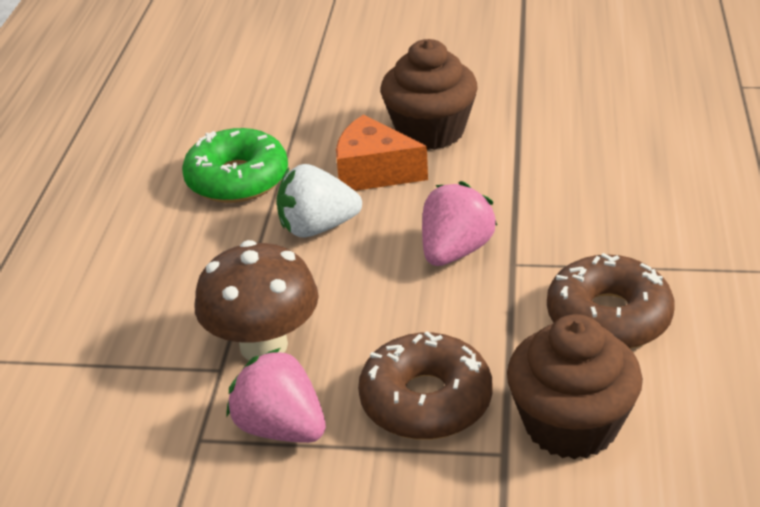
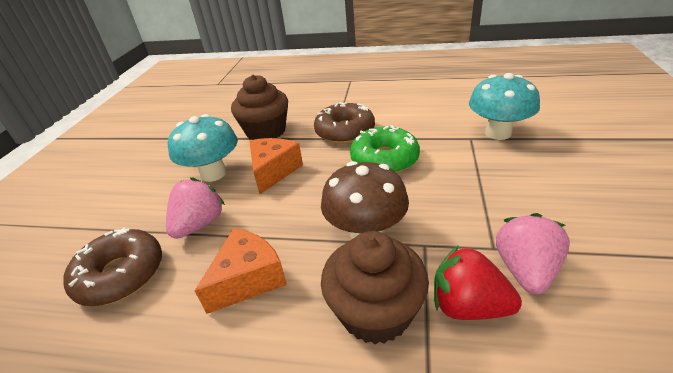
orange cheese: [336,114,428,191] = 1 -> [195,228,287,314] [250,138,303,194] = 2
red strawberry: none = 0 -> [434,245,522,320] = 1
turquoise mushroom: none = 0 -> [168,114,238,182] [469,73,540,140] = 2
white strawberry: [277,164,362,237] = 1 -> none = 0

